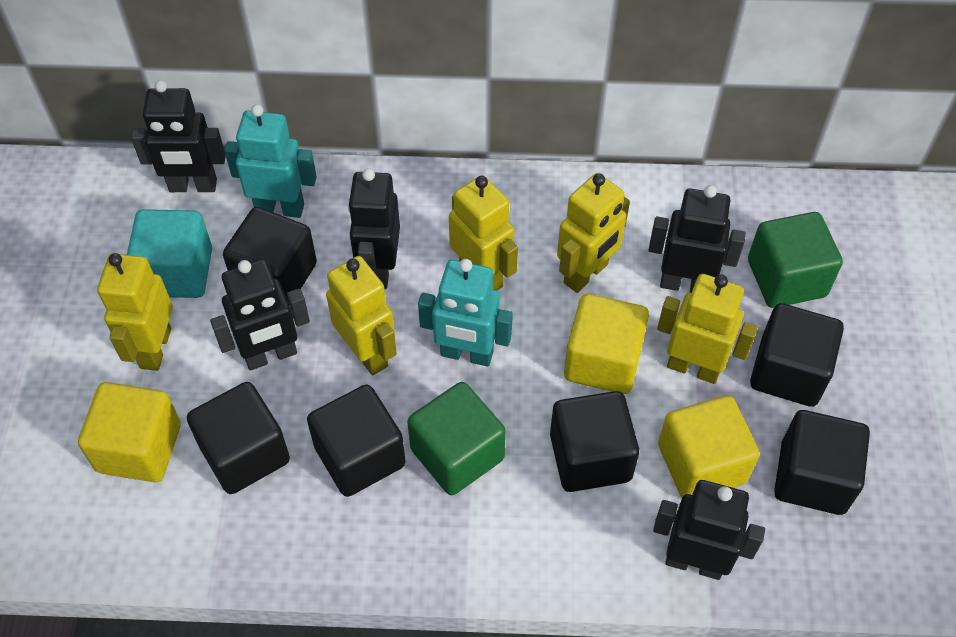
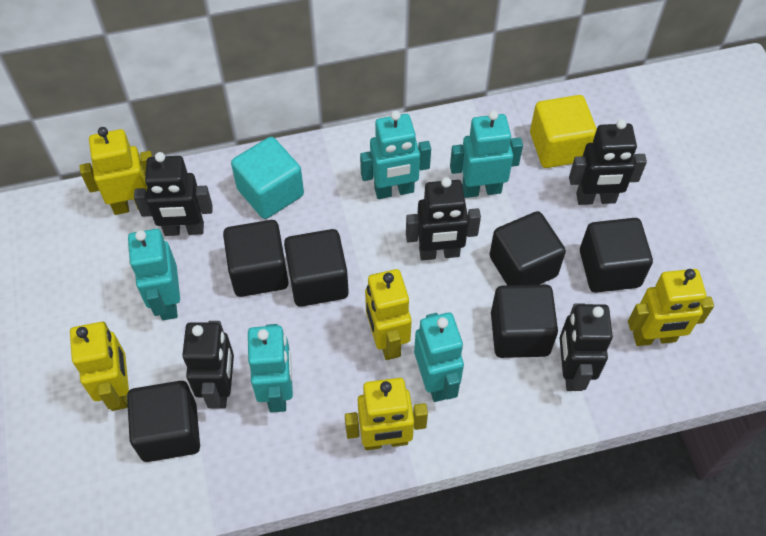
green cube: [407,382,506,495] [748,212,843,308] = 2 -> none = 0
turquoise robot: [224,104,317,218] [418,259,513,367] = 2 -> [128,229,180,320] [248,324,293,413] [360,111,431,199] [414,312,464,402] [450,110,523,198] = 5
yellow cube: [78,382,181,482] [564,294,649,394] [658,395,760,498] = 3 -> [530,95,597,168] = 1

